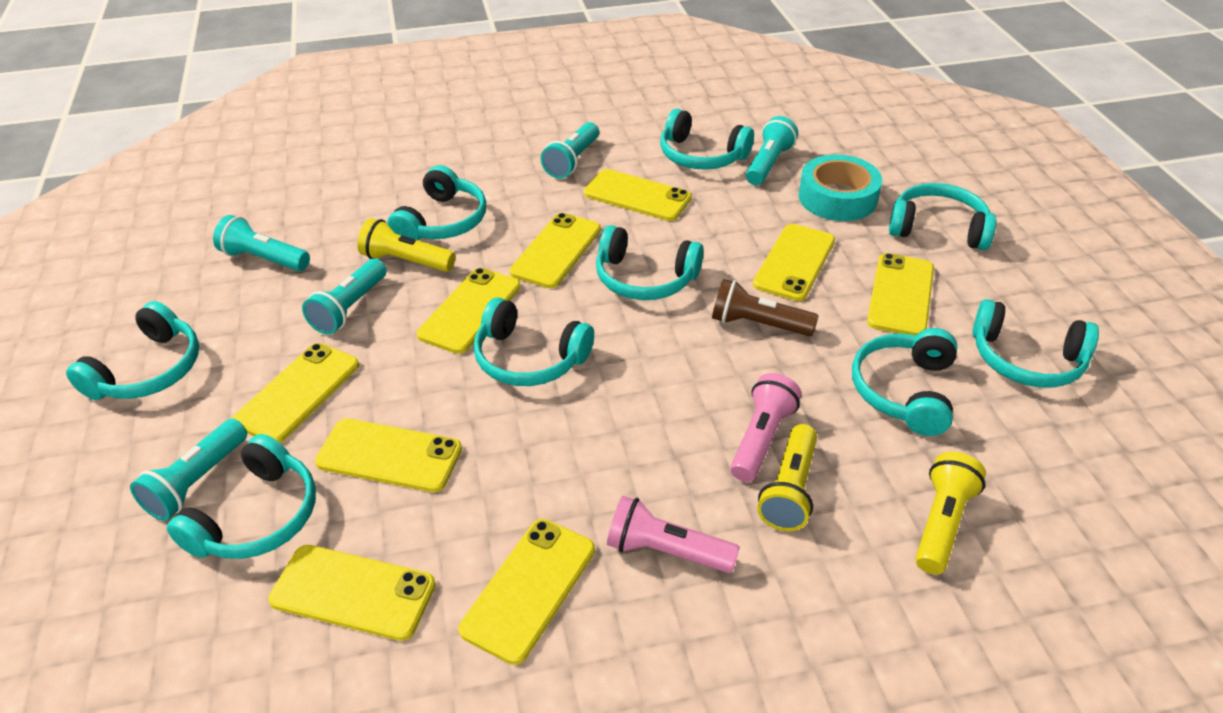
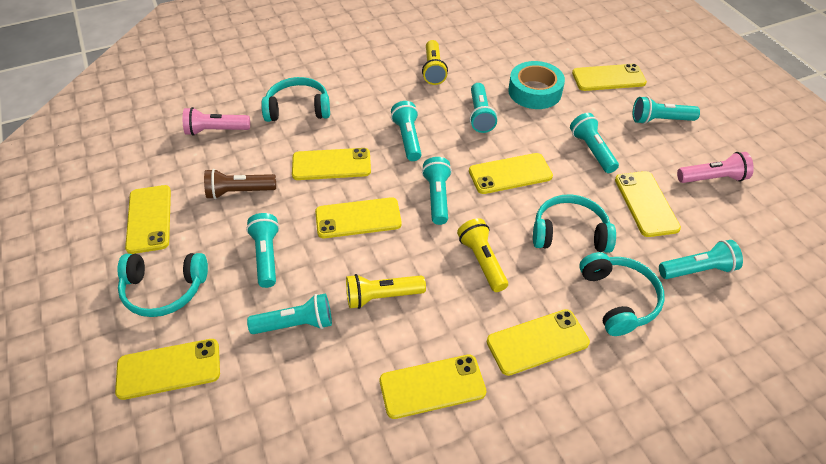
turquoise flashlight: [130,419,247,521] [213,215,310,271] [302,259,387,334] [541,122,599,179] [746,116,798,185] = 5 -> [246,213,279,288] [247,294,332,334] [391,101,421,161] [422,157,452,225] [470,83,497,133] [570,113,619,173] [633,96,700,124] [659,240,743,279] = 8
turquoise headphones: [66,301,199,400] [167,434,316,559] [387,165,486,241] [473,298,594,386] [596,225,704,300] [660,109,754,170] [852,328,957,436] [889,183,996,250] [972,299,1099,388] = 9 -> [118,253,208,317] [261,77,330,122] [533,194,616,253] [579,252,665,336] = 4

